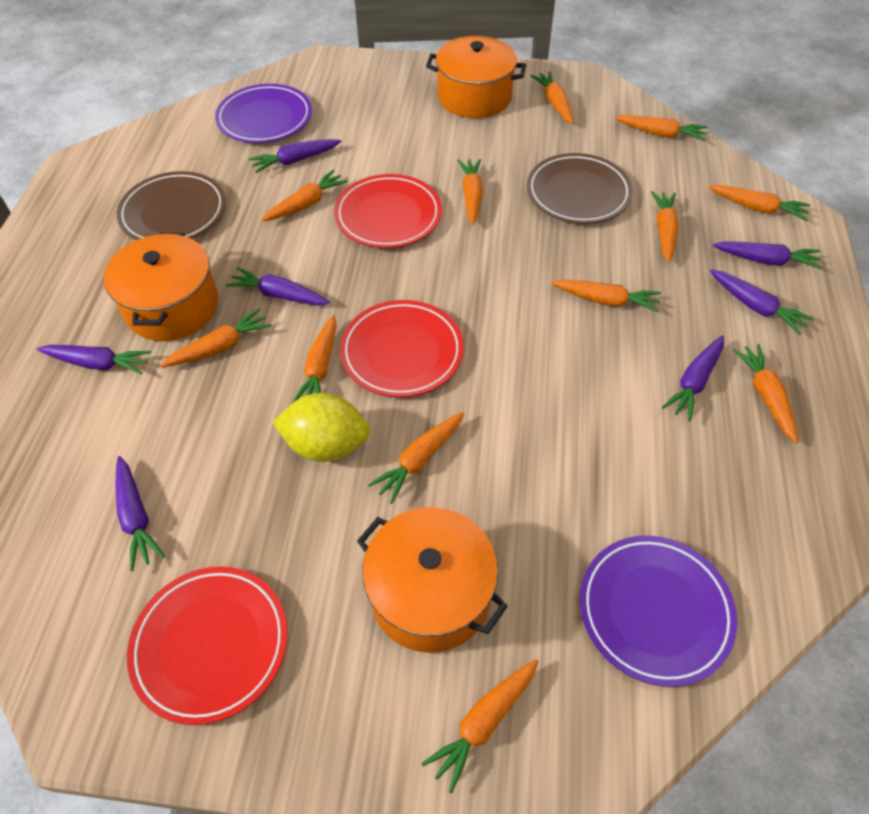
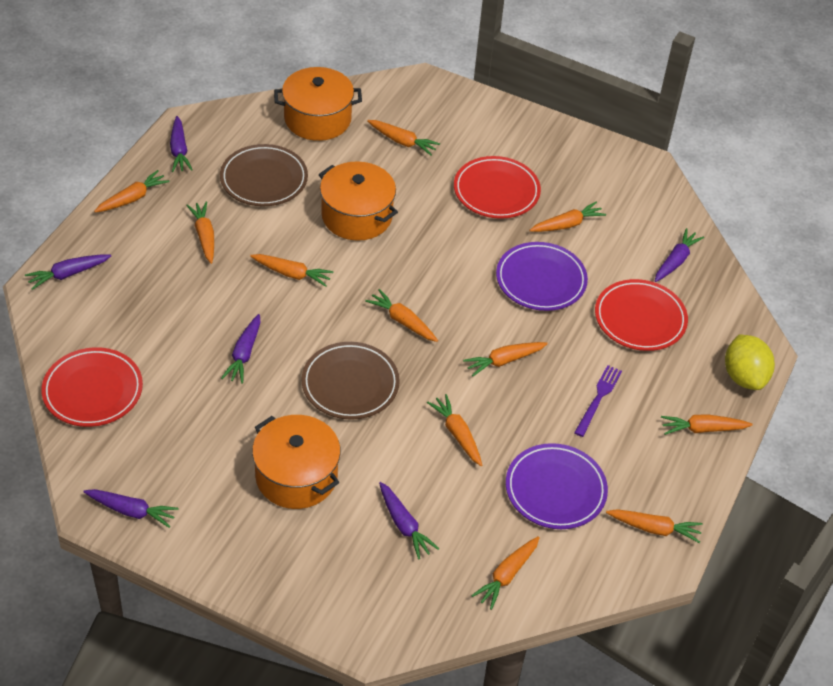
orange carrot: [161,308,272,367] [262,170,348,221] [292,315,337,403] [368,412,464,504] [421,659,539,794] [457,159,483,225] [530,71,573,124] [551,279,661,313] [615,115,707,141] [651,191,678,263] [708,185,811,221] [732,344,798,443] = 12 -> [94,170,170,213] [186,201,214,264] [250,254,334,287] [365,289,438,342] [367,120,440,156] [427,394,482,466] [463,342,548,376] [471,536,540,610] [529,202,606,232] [606,509,703,543] [661,414,753,435] = 11
purple carrot: [37,345,151,374] [116,456,165,571] [226,267,330,305] [249,139,341,173] [662,335,724,421] [710,269,814,335] [712,241,822,269] = 7 -> [25,254,111,290] [83,489,179,528] [170,116,192,172] [221,314,261,384] [379,482,439,560] [655,228,704,282] = 6
purple fork: none = 0 -> [574,365,622,437] = 1

